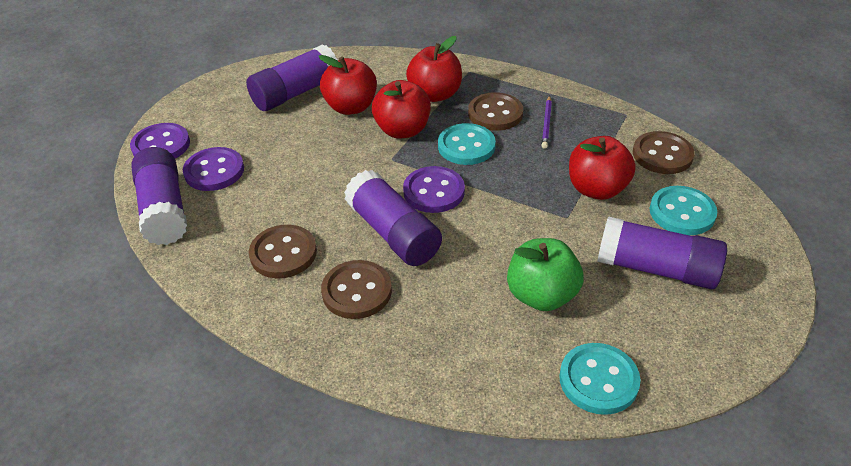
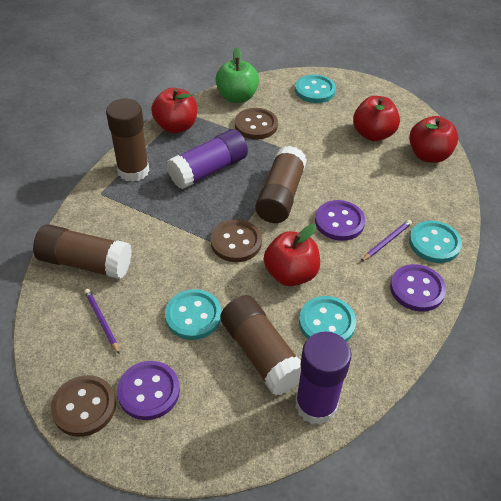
brown button: [249,225,317,278] [321,260,392,319] [468,92,523,131] [633,131,695,174] = 4 -> [51,375,116,437] [211,219,262,262] [235,108,278,139] = 3
brown glue stick: none = 0 -> [33,224,132,279] [106,99,150,182] [220,295,301,396] [255,146,307,223] = 4
purple glue stick: [131,147,187,245] [246,44,338,111] [344,170,442,266] [597,216,727,289] = 4 -> [167,129,248,189] [295,331,351,425] = 2
purple pencil: [541,96,552,149] = 1 -> [84,289,120,354] [361,220,412,261] = 2
turquoise button: [438,123,496,165] [559,343,641,415] [650,186,717,235] = 3 -> [165,289,221,340] [295,74,336,103] [299,296,356,342] [409,221,462,263] = 4

